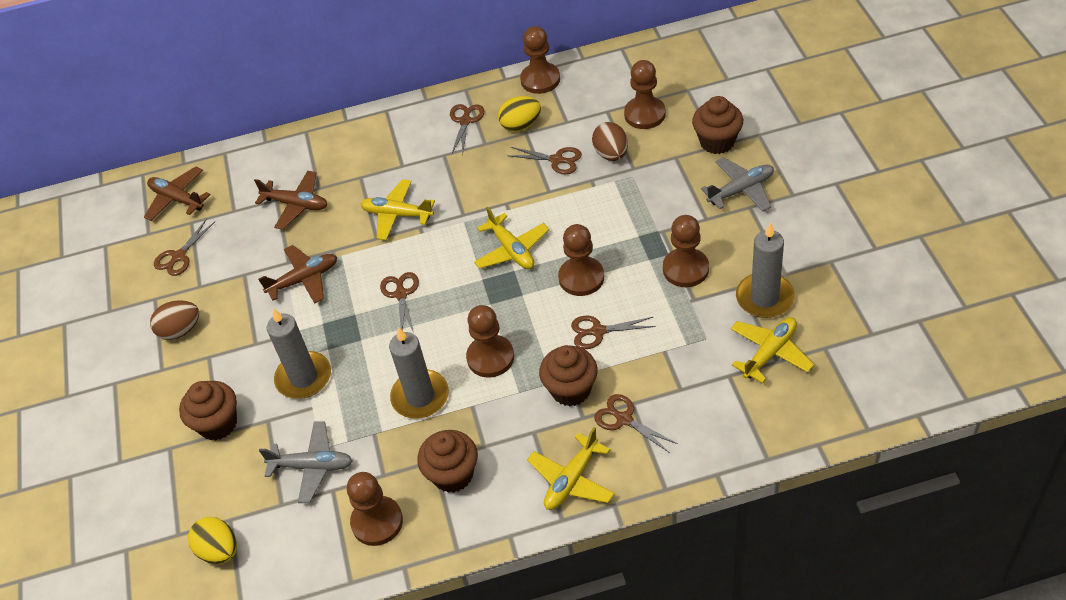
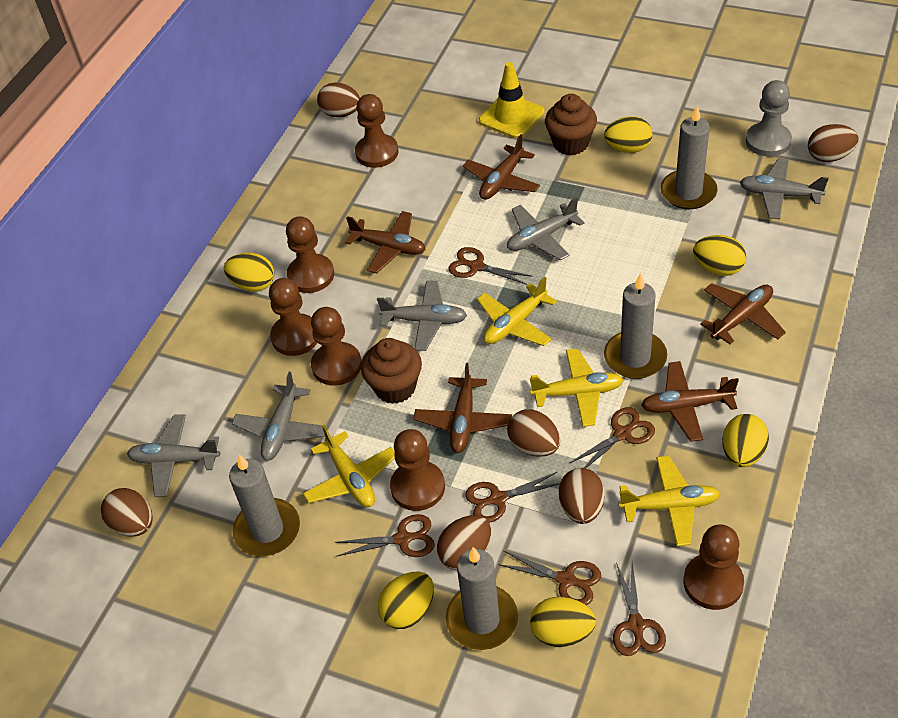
brown cupcake: [179,381,237,440] [417,430,478,493] [539,345,598,406] [692,96,743,154] = 4 -> [361,338,422,404] [545,94,597,155] = 2
brown egg: [150,300,199,340] [592,122,628,161] = 2 -> [101,488,153,537] [317,83,360,117] [437,515,491,570] [507,409,560,457] [559,468,604,524] [808,124,859,162] = 6
brown plane: [144,167,211,221] [254,171,327,230] [258,245,337,304] = 3 -> [345,211,426,273] [414,363,512,453] [463,134,540,200] [641,361,739,442] [700,283,786,344] = 5
grey candle: [266,308,331,399] [389,327,449,419] [736,222,795,318] = 3 -> [229,454,300,556] [446,547,518,650] [604,273,667,379] [660,105,718,209] = 4
grey pawn: none = 0 -> [746,80,792,157] = 1
grey plane: [259,422,353,503] [701,157,774,212] = 2 -> [127,415,220,497] [232,372,327,461] [377,280,467,351] [507,197,584,260] [740,158,828,219] = 5
yellow egg: [188,517,237,564] [498,96,541,132] = 2 -> [224,253,274,292] [378,572,434,629] [530,597,596,647] [604,116,652,153] [693,235,746,276] [722,414,769,467] = 6
yellow traffic cone: none = 0 -> [479,62,544,138] = 1

